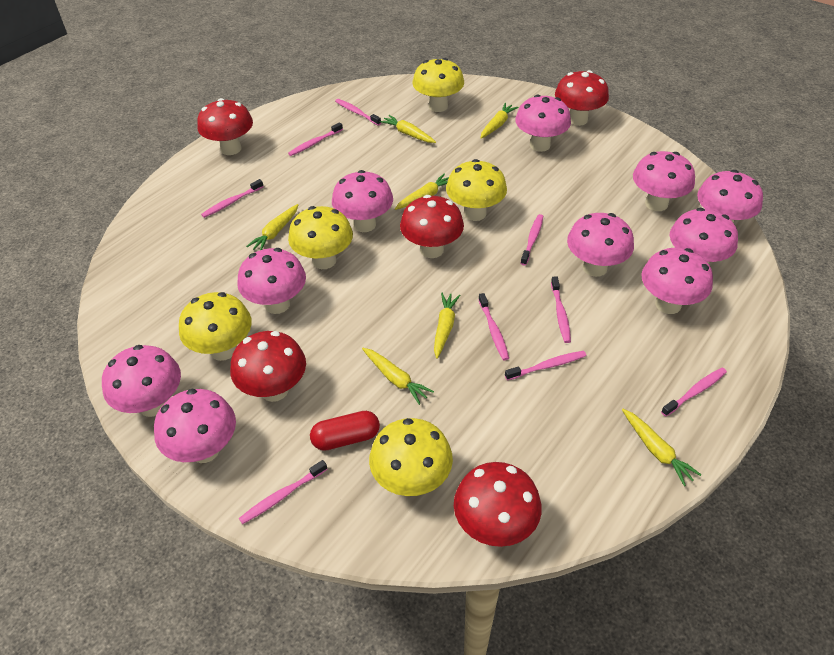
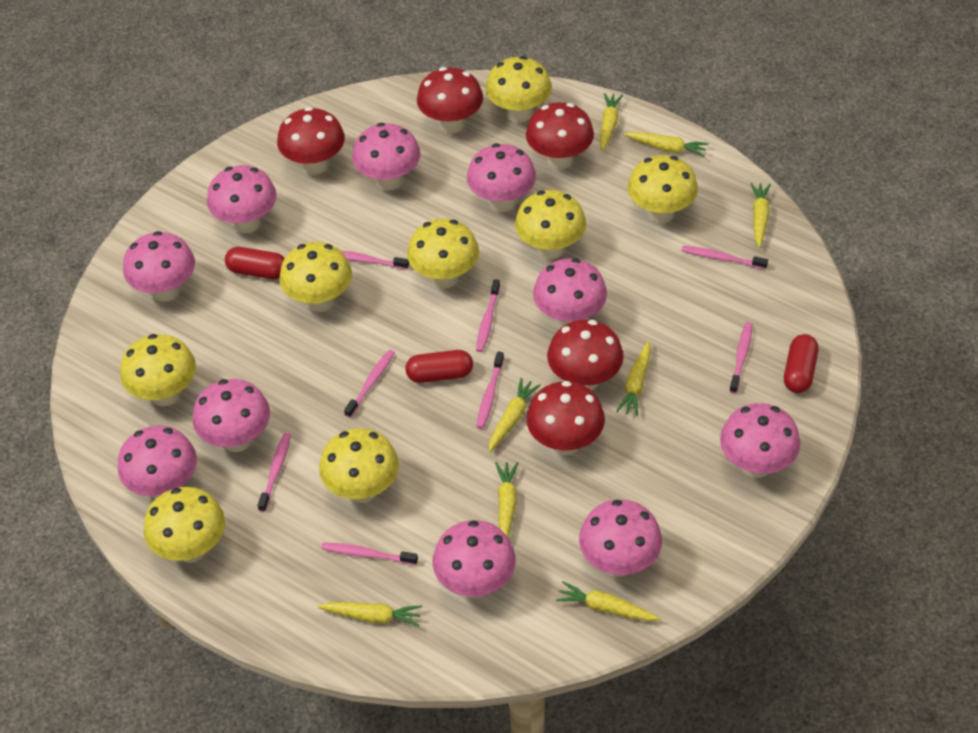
pink toothbrush: [201,179,264,218] [239,460,327,524] [288,122,343,156] [335,99,381,126] [478,293,509,361] [505,351,586,380] [520,214,543,266] [551,277,571,343] [661,368,727,416] = 9 -> [258,433,291,512] [321,542,418,565] [340,250,409,270] [344,350,395,418] [476,279,500,352] [476,351,504,429] [682,246,768,270] [730,322,753,393] = 8
red capsule: [310,411,380,451] = 1 -> [225,247,284,279] [405,350,473,383] [784,334,819,393] = 3
yellow carrot: [246,204,299,250] [362,348,434,405] [380,115,436,143] [395,174,449,210] [434,293,460,359] [480,103,518,139] [622,409,702,486] = 7 -> [317,602,422,627] [489,378,541,452] [495,462,518,538] [556,581,660,621] [600,93,623,152] [616,341,651,416] [624,132,708,157] [750,183,771,248] = 8
yellow mushroom: [179,292,252,361] [288,206,353,269] [369,418,453,496] [412,58,464,112] [446,159,507,221] = 5 -> [120,334,196,406] [144,487,225,563] [279,242,352,312] [319,428,399,503] [407,219,479,288] [486,56,552,122] [515,190,586,259] [627,155,698,223] = 8

